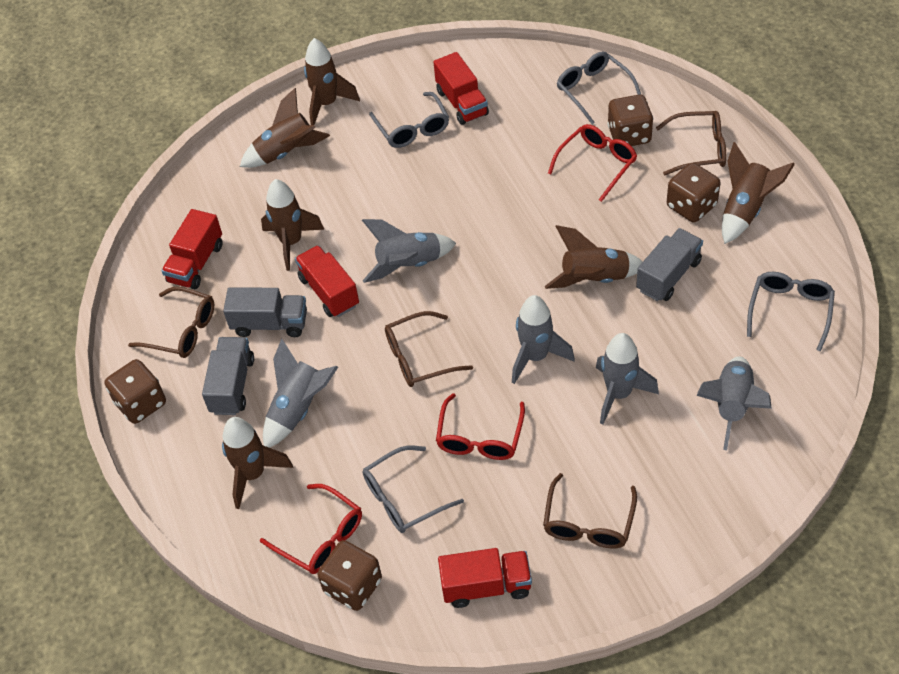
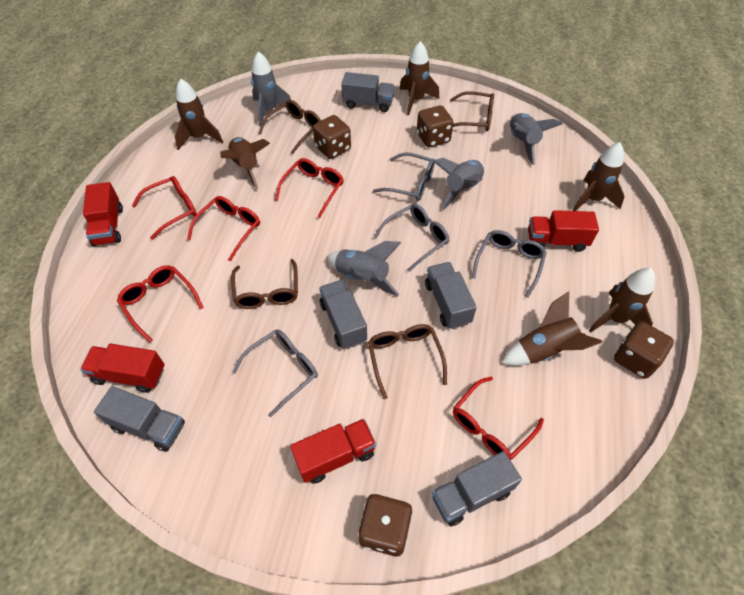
grey rocket: [263,338,338,448] [362,219,456,283] [512,295,575,384] [596,333,659,425] [696,356,772,450] = 5 -> [251,51,291,127] [327,241,401,296] [433,158,485,210] [510,113,562,165] = 4
grey truck: [202,337,254,415] [223,287,307,337] [636,228,703,301] = 3 -> [94,386,185,452] [319,280,367,349] [341,72,394,112] [425,262,477,329] [432,451,522,526] = 5
red glasses: [260,484,362,574] [436,393,525,460] [548,124,637,202] = 3 -> [117,265,204,342] [132,176,197,240] [187,196,260,261] [275,158,344,218] [453,377,544,460] = 5

